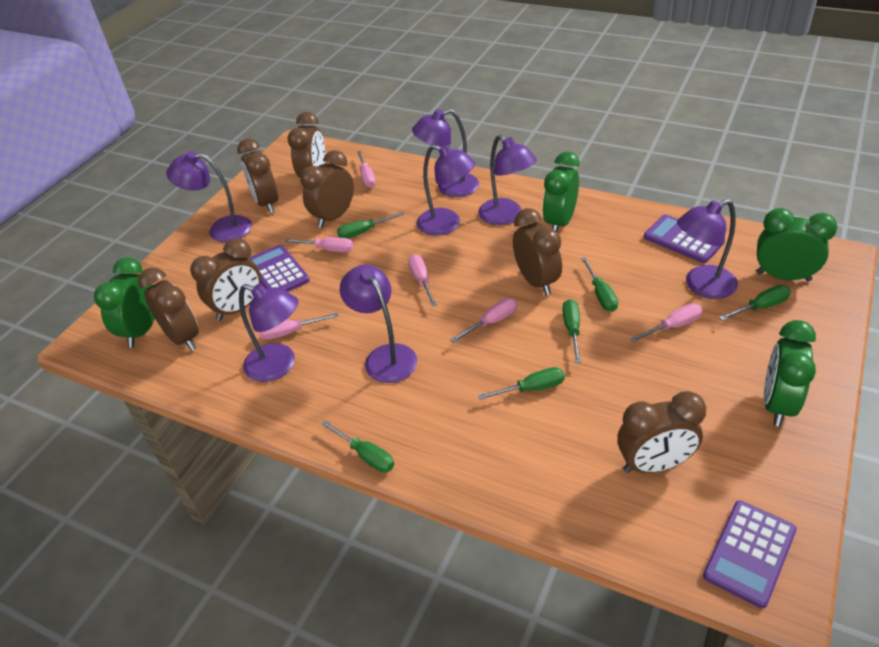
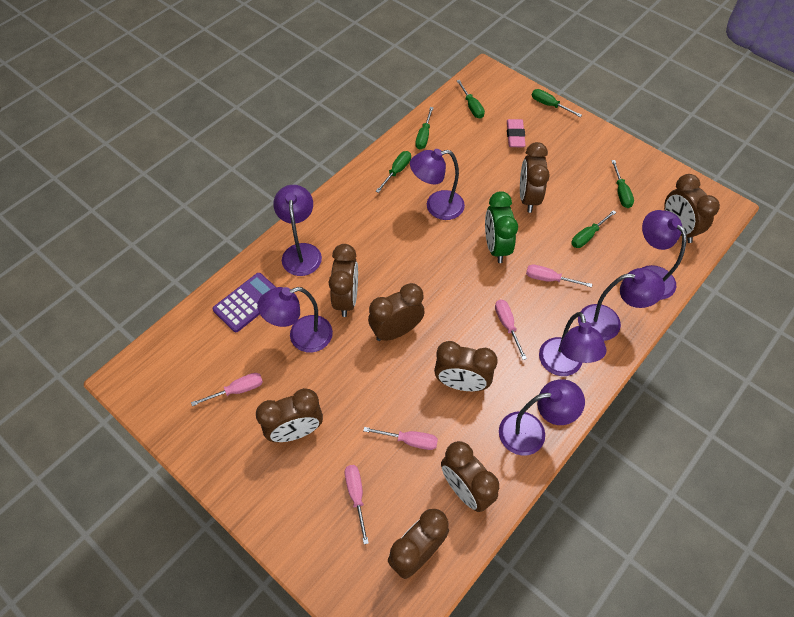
brown clock: [138,267,199,351] [190,238,261,321] [237,138,278,213] [288,112,325,177] [300,150,354,228] [513,208,562,296] [617,391,706,473] = 7 -> [256,388,323,442] [329,244,358,317] [368,283,425,341] [388,509,449,579] [434,341,498,391] [441,441,499,512] [520,142,550,213] [664,174,720,243] = 8
green clock: [94,257,155,348] [542,152,580,231] [756,208,837,281] [764,320,816,426] = 4 -> [485,191,518,263] = 1
pink eraser: none = 0 -> [507,119,526,147] = 1
pink screwdriver: [259,313,339,340] [285,237,354,252] [357,151,376,188] [408,254,437,306] [450,298,517,343] [630,304,702,342] = 6 -> [191,373,263,406] [345,465,369,544] [363,427,438,450] [495,300,527,360] [526,265,592,287] = 5
purple calculator: [249,245,310,292] [644,215,725,263] [703,500,797,608] = 3 -> [212,273,276,332] = 1

